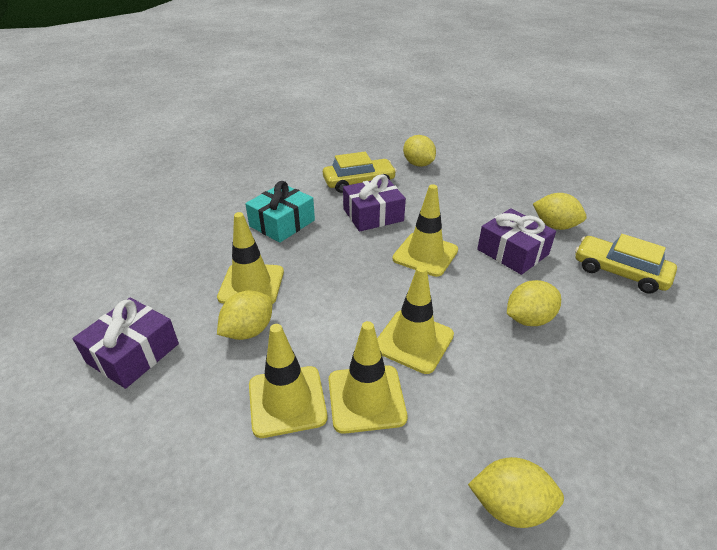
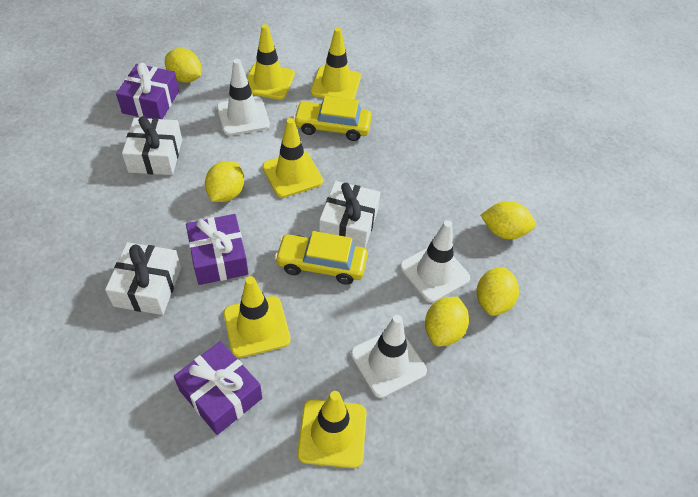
turquoise gift: [245,181,315,243] = 1 -> none = 0
white gift: none = 0 -> [105,242,181,315] [122,116,182,175] [319,181,380,248] = 3
white traffic cone: none = 0 -> [217,59,270,136] [351,315,427,398] [400,220,470,303] = 3

